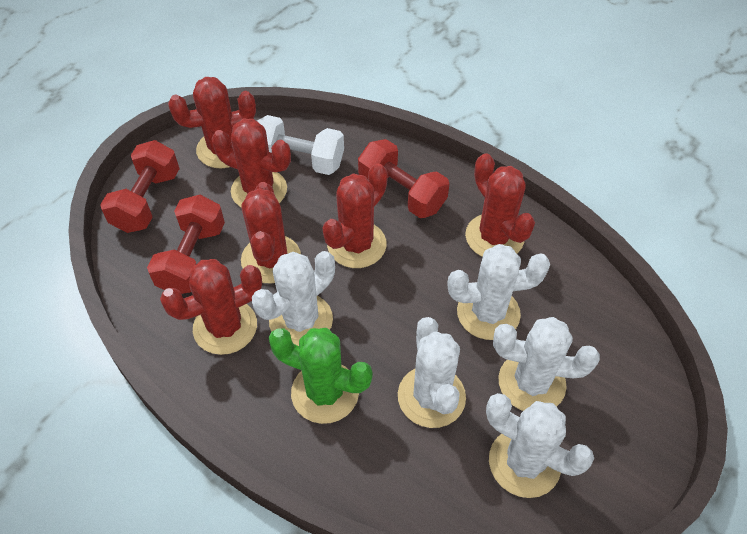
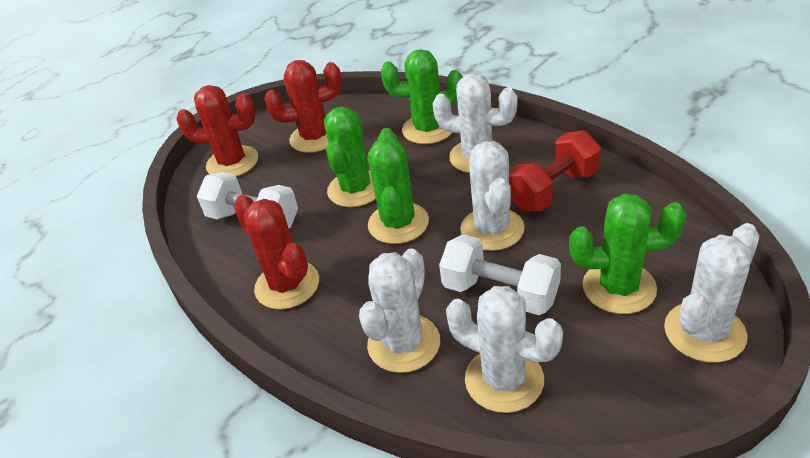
green cactus: [269,328,373,424] = 1 -> [324,107,376,207] [368,128,429,244] [381,49,463,144] [569,194,686,314] = 4
red cactus: [160,259,262,355] [168,77,256,169] [212,119,291,207] [241,182,301,283] [322,163,388,268] [465,153,535,257] = 6 -> [176,85,258,177] [234,195,319,309] [264,60,342,153] = 3
red dumbbell: [100,140,180,233] [147,195,225,294] [358,139,449,218] = 3 -> [509,130,601,211] = 1
white dumbbell: [257,115,344,175] = 1 -> [197,172,298,229] [439,234,561,315] = 2

